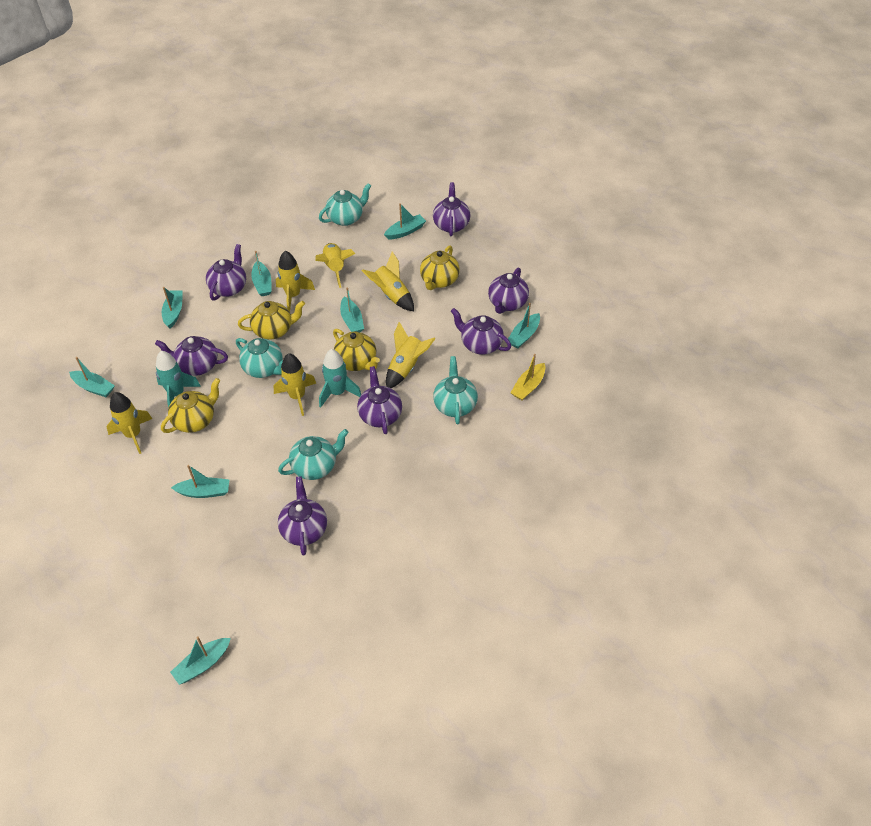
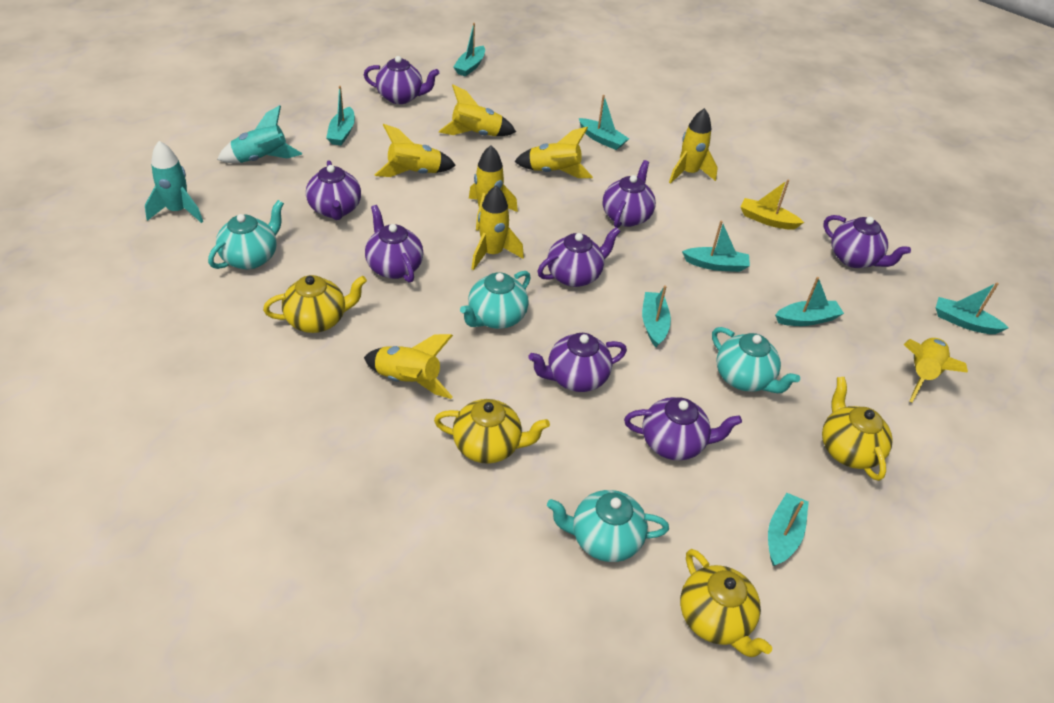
purple teapot: [155,336,228,376] [206,244,246,301] [278,476,327,556] [357,366,402,434] [433,182,471,236] [451,308,511,355] [488,268,529,314] = 7 -> [306,160,361,220] [364,56,439,104] [365,205,423,283] [528,333,627,392] [538,227,621,287] [603,160,656,228] [624,397,742,461] [823,215,911,268] = 8
yellow rocket: [107,392,152,454] [274,353,316,416] [276,251,315,312] [315,243,355,288] [362,251,414,311] [386,322,435,388] = 6 -> [364,334,453,399] [375,124,456,177] [439,84,516,136] [469,145,518,231] [471,186,524,270] [514,127,593,178] [669,108,718,184] [903,338,968,403] = 8

